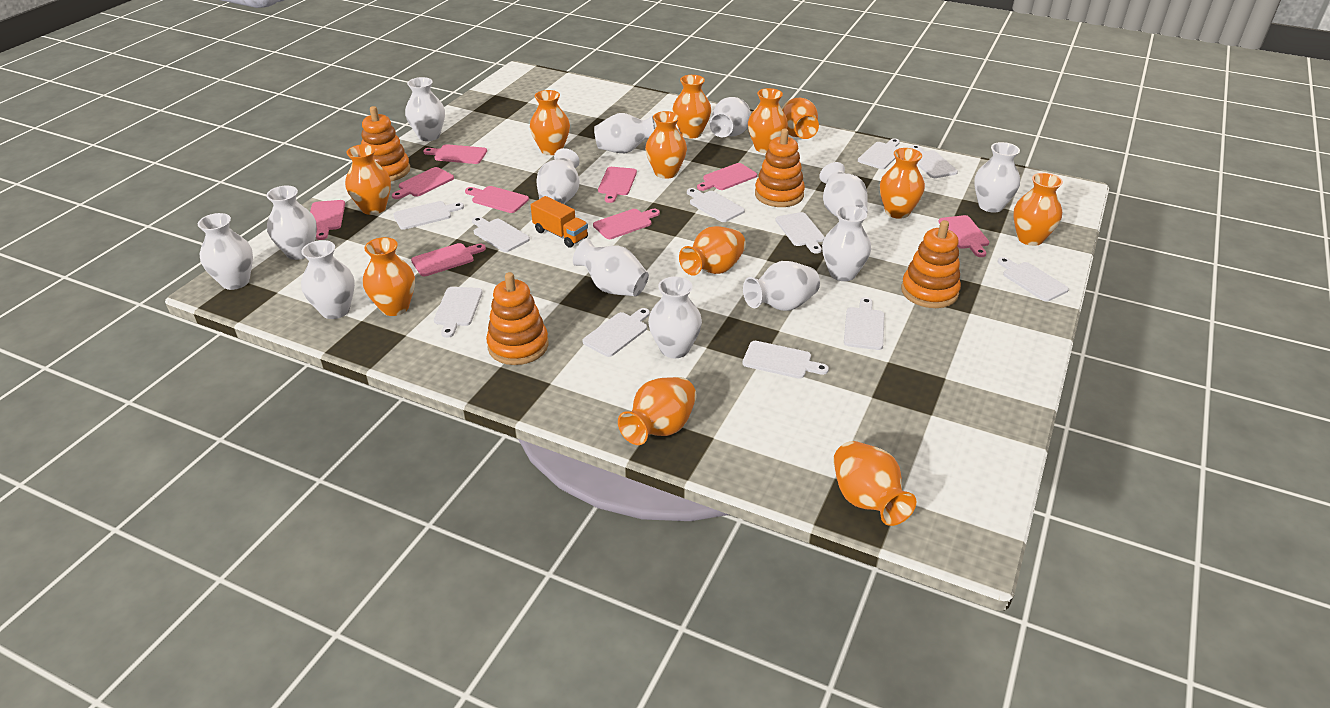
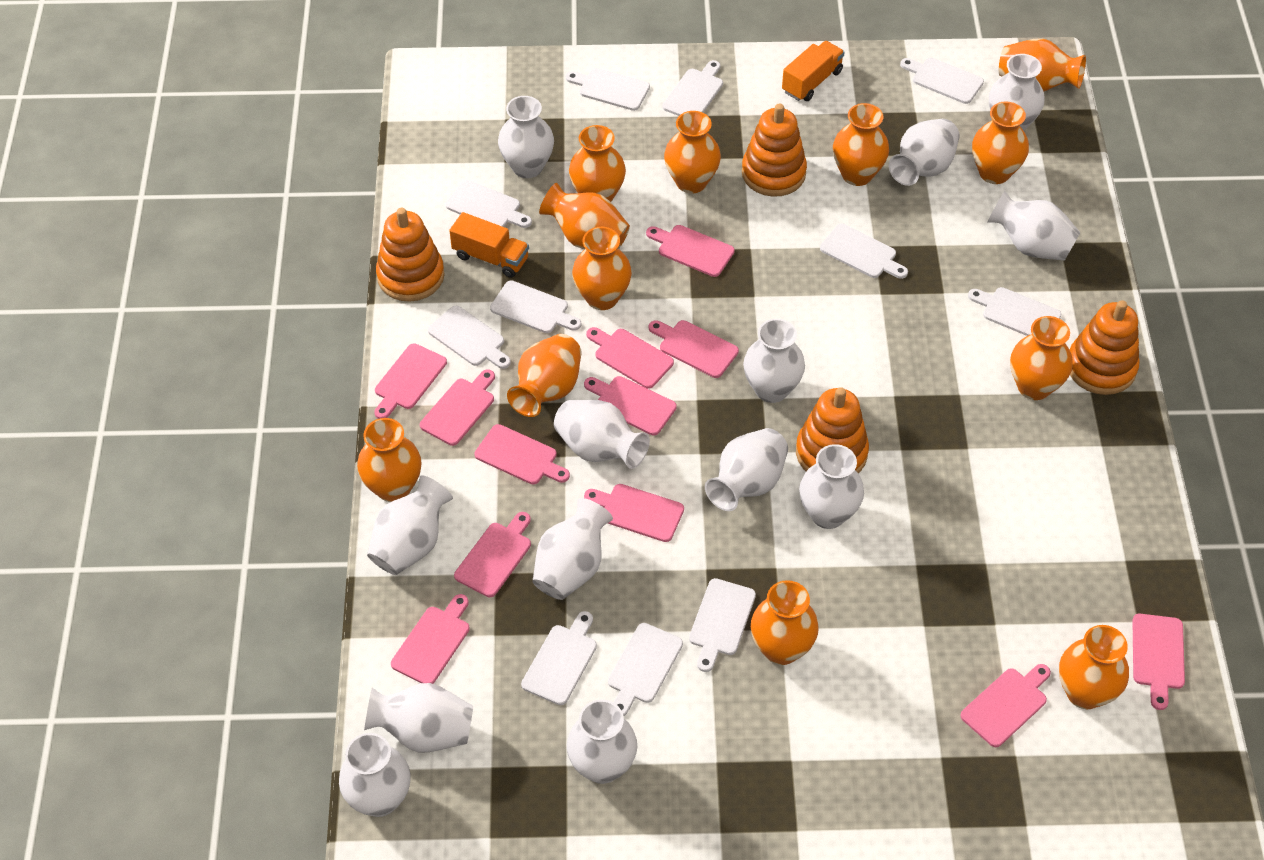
orange truck: [531,196,588,248] = 1 -> [449,212,529,278] [782,41,845,101] = 2
pink cutting board: [310,200,345,240] [392,167,454,199] [411,243,486,276] [423,144,487,164] [465,186,529,213] [593,209,660,239] [598,167,637,203] [697,163,757,191] [938,215,989,257] = 9 -> [374,343,447,419] [391,594,470,684] [420,369,495,446] [454,512,531,597] [475,424,570,485] [584,376,677,435] [584,484,684,542] [586,327,674,389] [646,225,735,277] [649,320,739,378] [960,664,1051,747] [1132,614,1185,710] = 12

